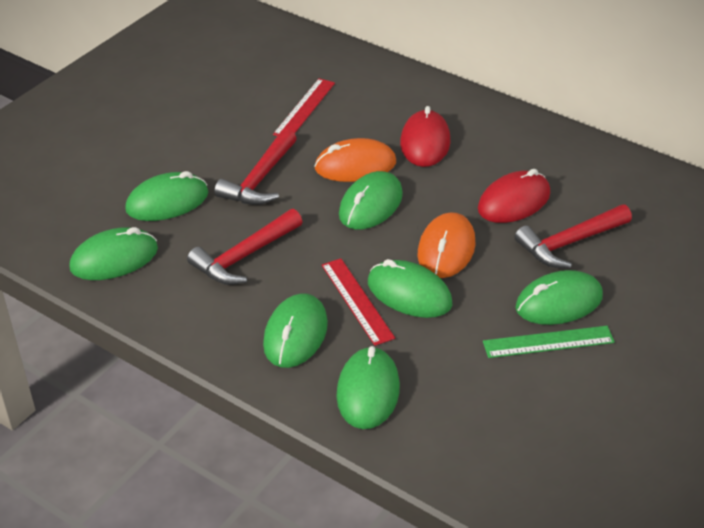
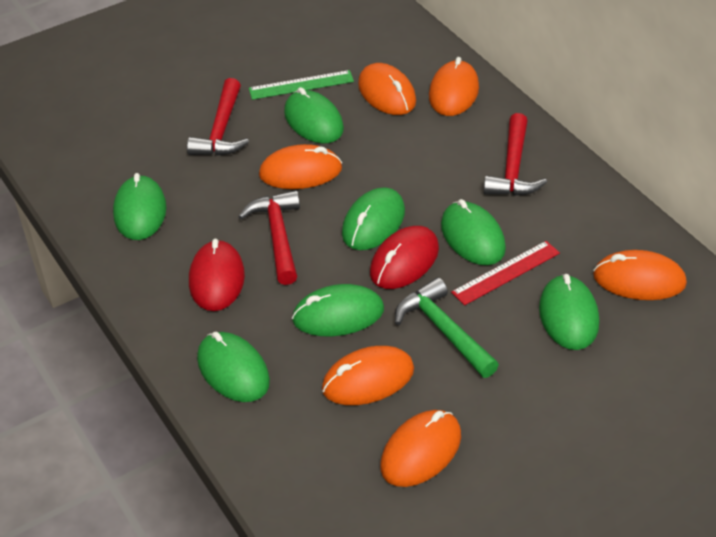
green hammer: none = 0 -> [395,278,499,378] = 1
orange mouse: [314,138,396,182] [418,212,475,278] = 2 -> [259,144,342,189] [322,346,414,405] [358,63,416,115] [380,410,461,487] [429,57,479,116] [593,250,687,300] = 6
red ruler: [273,78,335,136] [322,258,395,346] = 2 -> [451,241,560,305] = 1

